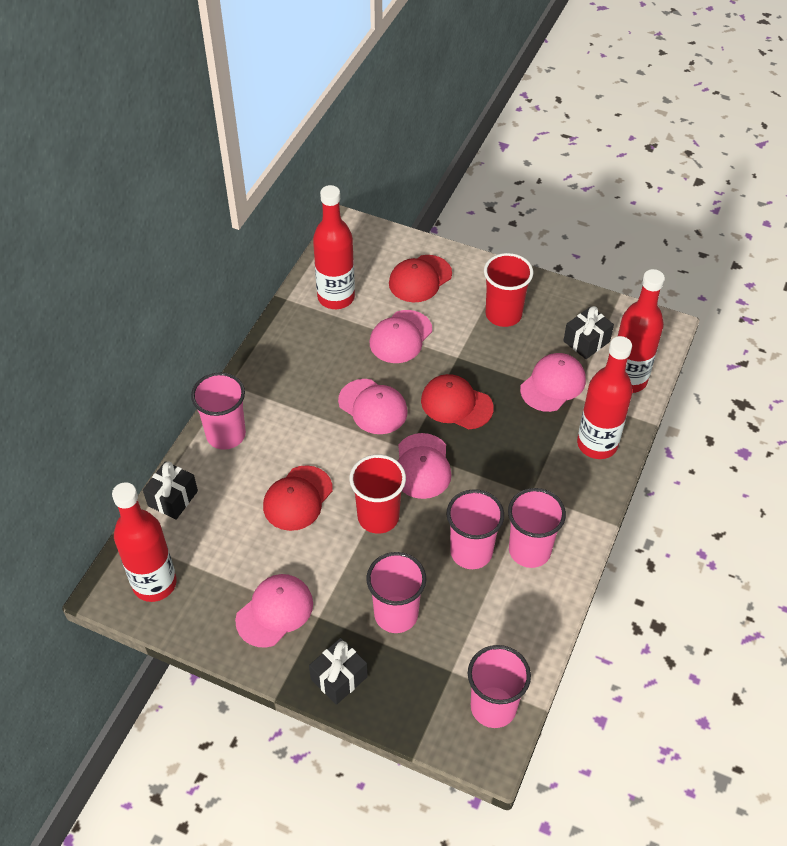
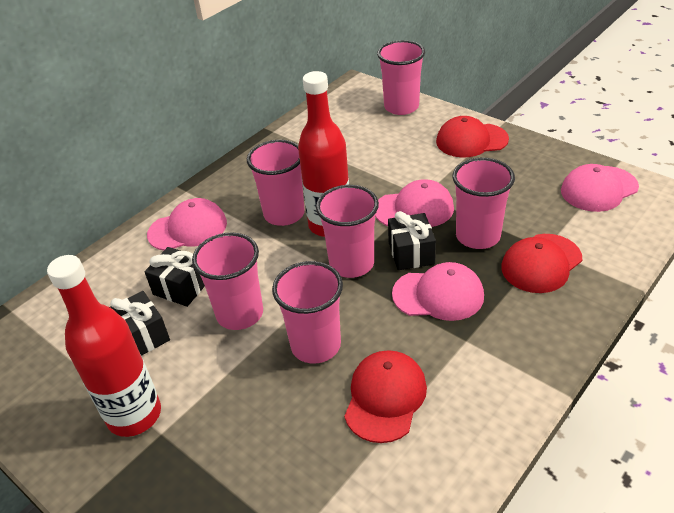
pink cap: [235,574,313,648] [338,379,408,434] [370,310,432,363] [398,433,452,499] [520,353,586,412] = 5 -> [147,198,227,250] [375,179,454,227] [392,262,484,321] [561,164,639,212] = 4
pink cup: [191,372,246,450] [366,552,426,633] [447,489,504,569] [468,645,531,728] [508,488,566,568] = 5 -> [192,232,263,330] [247,140,305,226] [272,261,343,364] [316,185,379,278] [377,40,425,115] [452,158,515,249] = 6
red bottle: [112,482,177,602] [313,185,355,309] [577,336,633,459] [618,269,665,393] = 4 -> [47,255,161,437] [298,71,349,237] = 2
red cup: [349,455,406,534] [484,253,533,327] = 2 -> none = 0

